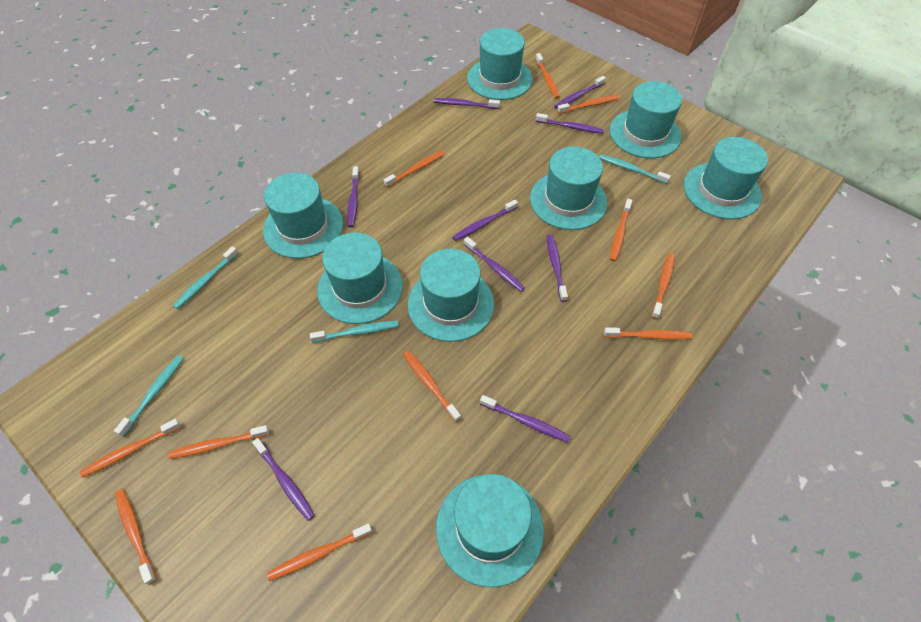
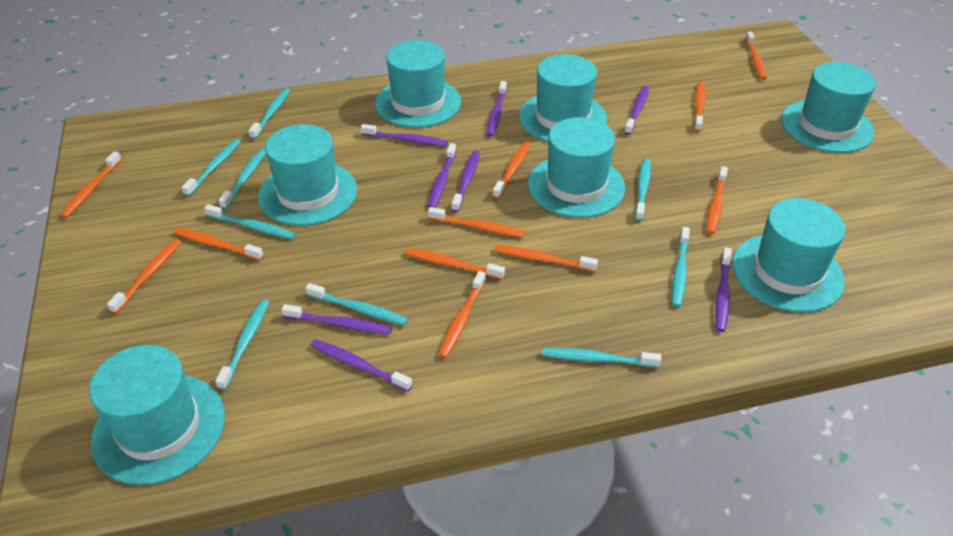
purple toothbrush: [252,438,315,521] [347,166,359,228] [434,98,500,109] [452,199,518,241] [464,237,525,292] [480,395,570,443] [536,113,604,134] [547,235,568,302] [554,76,606,109] = 9 -> [281,304,392,334] [311,339,412,392] [361,124,448,146] [428,143,456,208] [451,151,480,212] [487,81,507,137] [624,86,649,135] [715,247,732,332] = 8
turquoise hat: [263,173,343,259] [317,232,403,324] [407,249,494,342] [436,474,544,587] [467,28,533,100] [530,146,607,230] [610,81,682,158] [684,137,768,219] = 8 -> [89,345,225,485] [258,124,357,226] [375,40,461,128] [519,54,607,142] [528,117,625,218] [732,198,846,312] [781,62,876,153] = 7
turquoise toothbrush: [114,355,184,437] [173,246,238,309] [310,320,399,343] [599,154,671,184] = 4 -> [181,139,241,196] [204,204,295,239] [215,299,269,390] [219,148,266,209] [249,88,290,139] [306,283,408,325] [542,348,661,368] [635,158,651,221] [672,227,690,307] = 9

